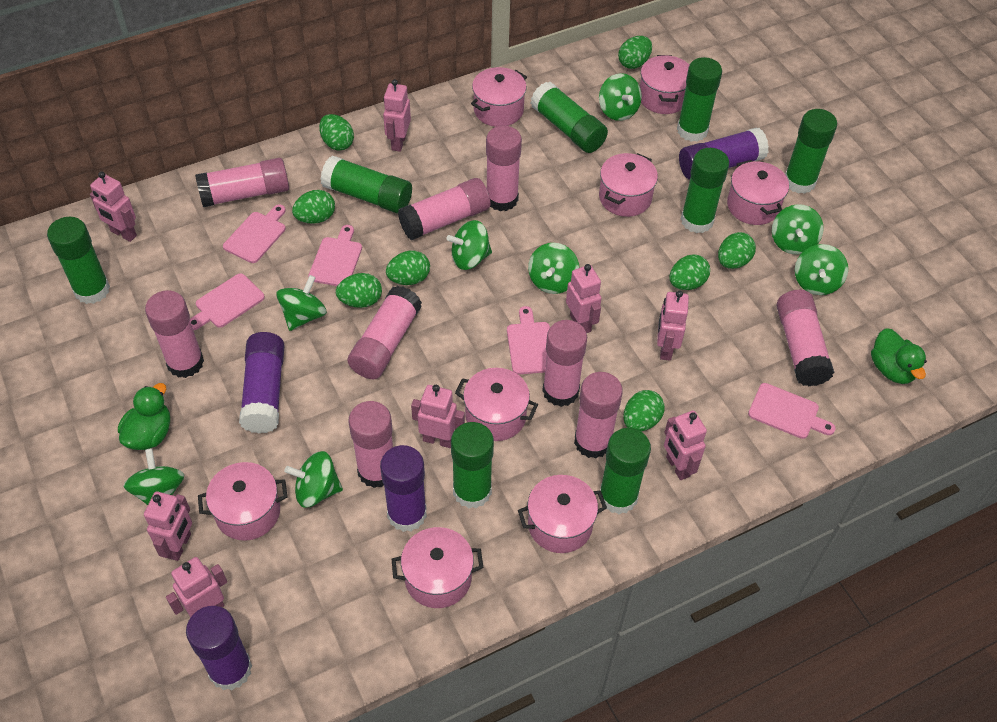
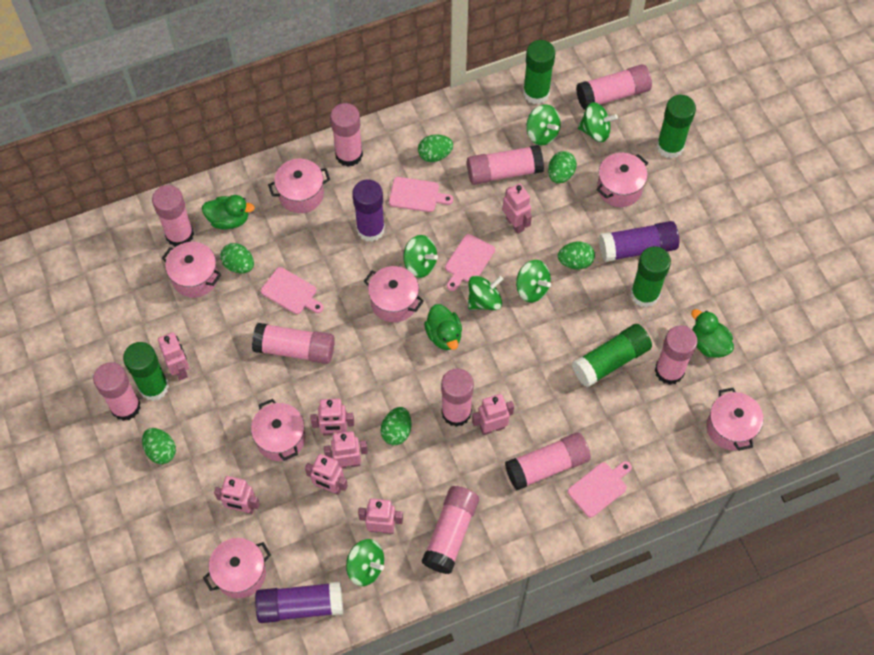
green duck: [118,383,170,450] [871,328,927,384] = 2 -> [202,195,255,229] [424,304,462,350] [691,309,734,358] = 3
green egg: [292,190,335,224] [319,114,354,151] [336,273,382,308] [386,251,430,285] [618,36,652,69] [623,390,665,431] [669,254,710,290] [718,232,756,269] = 8 -> [142,428,176,464] [220,243,254,273] [381,407,411,445] [418,134,453,162] [548,151,577,184] [558,242,595,270] = 6
green glue stick: [47,217,110,304] [320,156,412,214] [451,422,494,508] [531,82,608,153] [600,428,651,514] [677,57,722,142] [681,148,729,233] [785,109,837,194] = 8 -> [123,342,169,401] [523,40,555,104] [572,324,652,387] [631,246,671,307] [657,95,696,159] = 5
green spinning top: [123,448,184,505] [276,275,327,331] [284,451,343,508] [446,220,492,270] [528,243,579,294] [599,73,642,121] [772,204,824,255] [795,244,848,295] = 8 -> [346,539,384,586] [403,235,438,278] [468,276,503,310] [516,260,551,302] [526,104,561,145] [578,102,618,142] = 6
pink cutting board: [190,273,265,330] [223,205,286,263] [308,225,362,286] [507,306,550,375] [748,383,836,439] = 5 -> [261,267,324,314] [389,177,453,212] [445,234,495,291] [567,461,632,518] = 4
pink glue stick: [145,290,204,378] [195,158,289,207] [347,286,422,379] [349,401,393,488] [398,178,490,240] [486,126,522,211] [542,320,587,407] [574,372,623,459] [776,290,834,386] = 9 -> [93,362,141,421] [152,185,194,247] [252,323,335,364] [330,103,363,167] [422,486,479,574] [441,368,474,427] [467,145,544,185] [505,432,591,491] [576,64,652,110] [655,325,698,385] = 10
pink pot: [198,462,287,541] [392,527,483,608] [455,368,538,441] [471,67,527,127] [518,475,607,553] [599,153,658,217] [640,55,689,114] [727,160,789,225] = 8 -> [162,242,222,298] [203,538,271,598] [251,399,305,461] [268,159,330,213] [364,266,424,323] [596,153,648,207] [707,388,763,451] = 7
purple glue stick: [186,606,252,690] [239,332,285,433] [380,445,427,532] [679,128,769,179] = 4 -> [255,582,343,623] [352,179,385,242] [599,221,679,262] = 3

